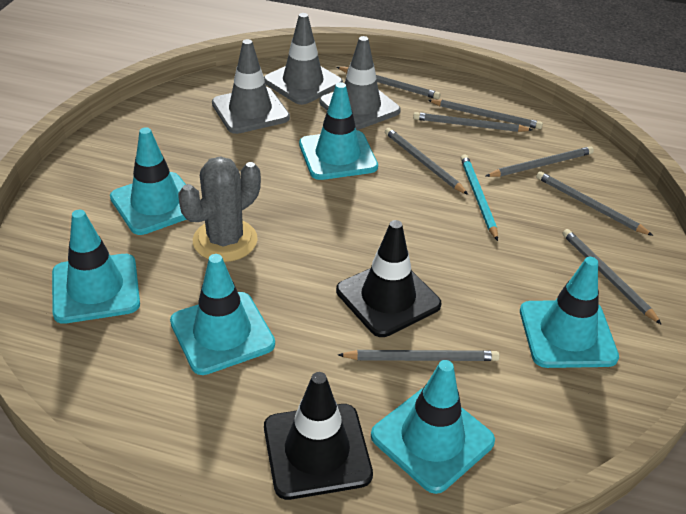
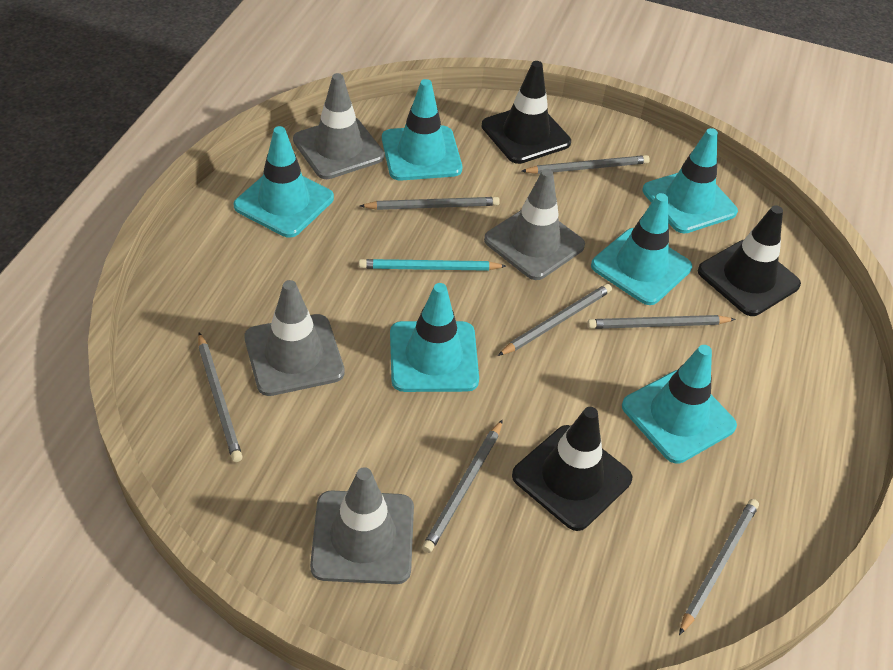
black traffic cone: [264,372,373,500] [336,220,442,337] = 2 -> [481,61,571,164] [512,407,632,531] [698,205,801,316] = 3
grey cactus: [178,156,261,262] = 1 -> none = 0
grey pencil: [337,67,440,99] [338,350,500,361] [385,128,468,195] [413,112,532,132] [428,99,543,129] [486,146,594,177] [536,171,653,236] [562,229,662,325] = 8 -> [198,332,243,462] [360,197,500,210] [422,419,503,553] [498,284,612,356] [521,155,650,174] [587,315,736,329] [679,499,759,635] = 7
grey traffic cone: [212,39,290,134] [264,13,343,105] [320,36,401,130] = 3 -> [244,280,345,396] [293,73,385,179] [310,467,414,584] [484,169,585,280] = 4

